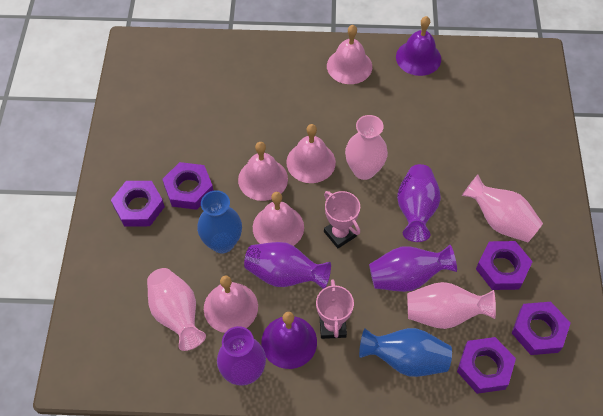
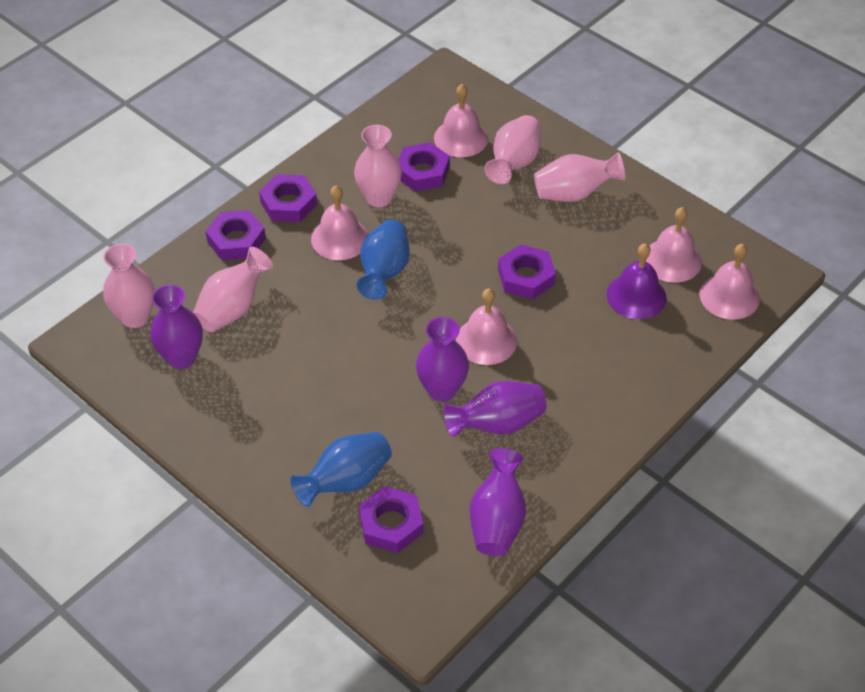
pink trophy: [316,279,354,339] [324,191,360,248] = 2 -> none = 0
pink vase: [147,268,206,351] [345,115,388,180] [407,282,496,329] [462,175,543,242] = 4 -> [103,244,155,328] [193,247,273,332] [354,125,402,207] [484,115,541,184] [534,152,625,202] = 5
purple bell: [261,312,317,369] [396,16,441,76] = 2 -> [607,243,667,319] = 1

